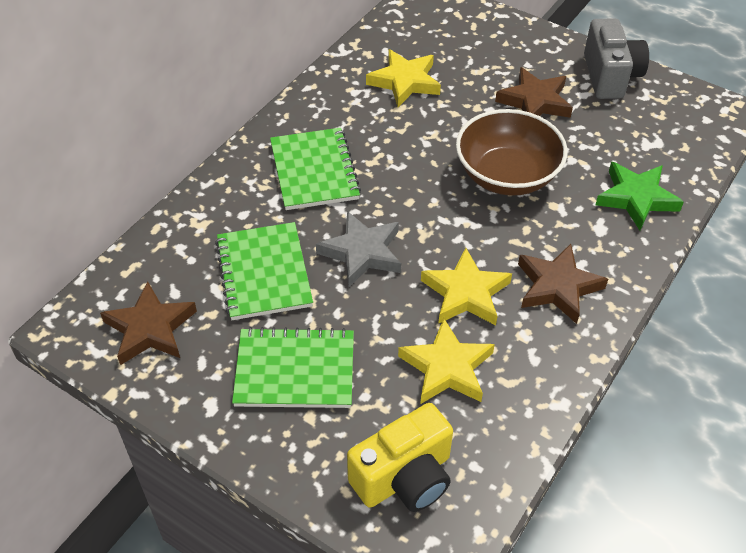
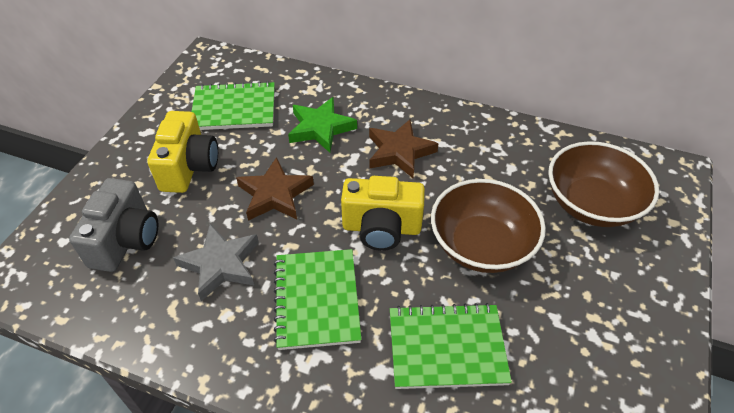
brown bowl: [456,109,568,196] = 1 -> [431,179,546,273] [548,141,659,227] = 2
brown star: [100,281,197,365] [495,67,573,118] [518,244,608,324] = 3 -> [236,157,314,221] [369,119,439,178] = 2
yellow camera: [347,403,453,512] = 1 -> [147,111,218,193] [341,176,425,251] = 2
yellow star: [366,49,441,107] [398,318,495,404] [421,248,512,325] = 3 -> none = 0

